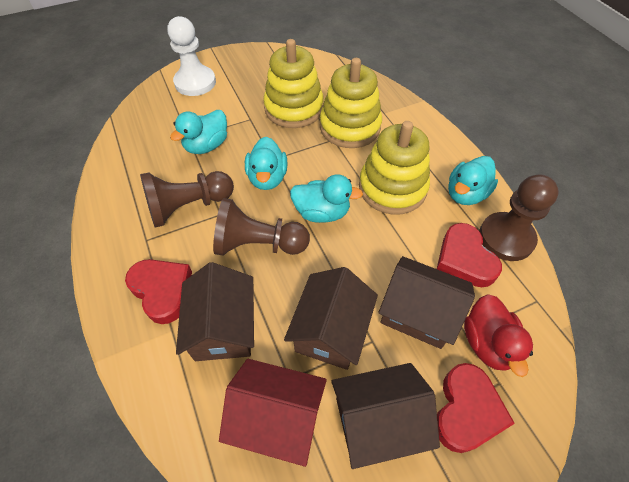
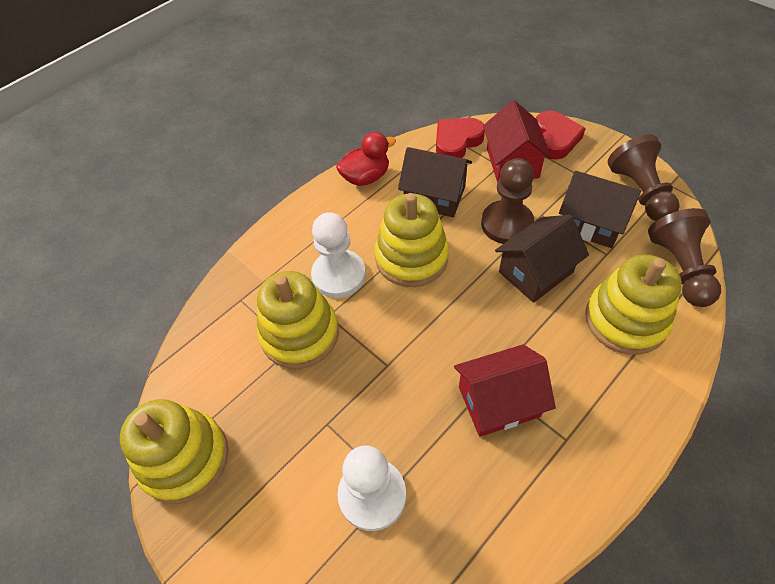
brown house: [176,262,254,361] [284,267,378,370] [331,363,440,469] [378,256,475,349] = 4 -> [398,147,472,217] [495,215,589,303] [559,171,641,248] = 3
red heart: [125,259,192,324] [437,223,502,287] [437,363,515,453] = 3 -> [436,118,485,158] [536,111,586,160] = 2
red house: [219,359,327,467] = 1 -> [454,344,556,437] [483,100,552,182] = 2
turquoise duck: [170,110,227,154] [245,137,288,190] [290,174,363,223] [448,156,498,205] = 4 -> none = 0
white pawn: [167,16,216,96] = 1 -> [311,212,366,298] [337,446,406,531] = 2
yellow stacking toy: [263,39,324,128] [320,58,382,148] [359,121,430,215] = 3 -> [120,399,228,504] [257,271,339,369] [375,193,449,287] [585,255,682,355] = 4

